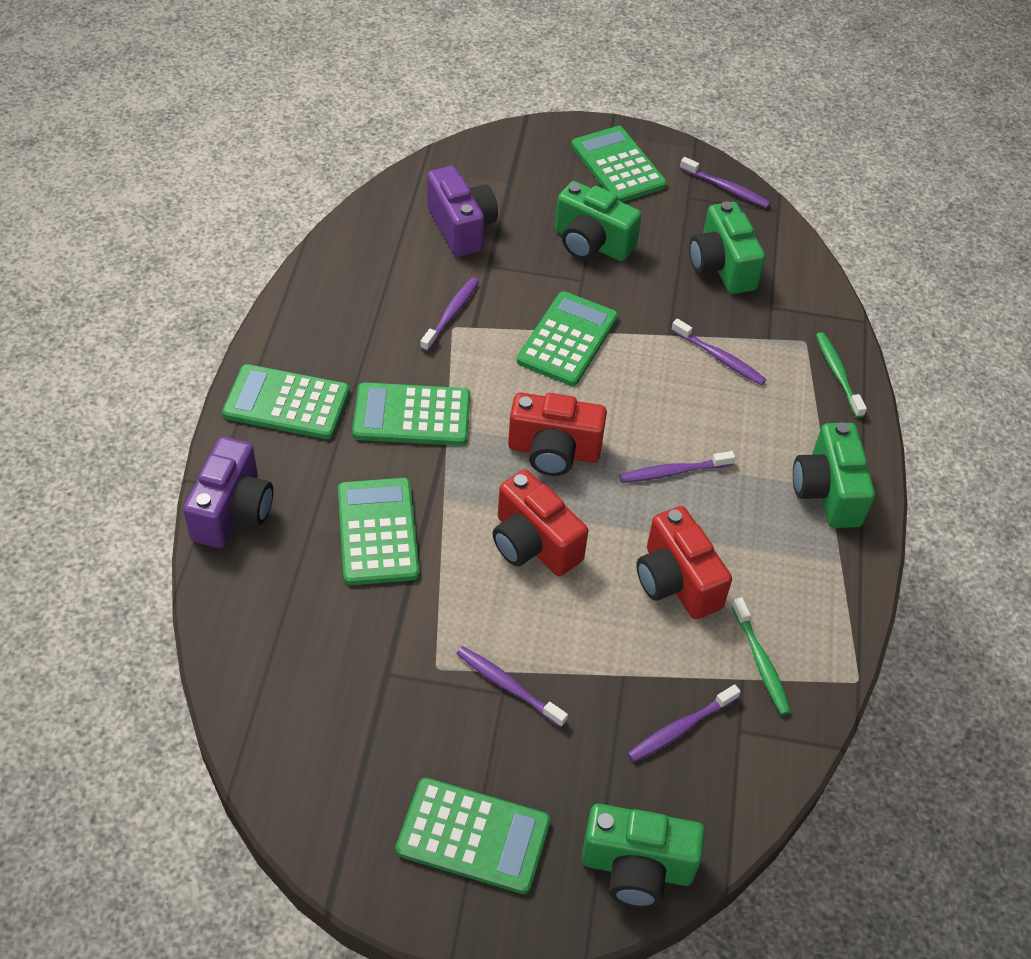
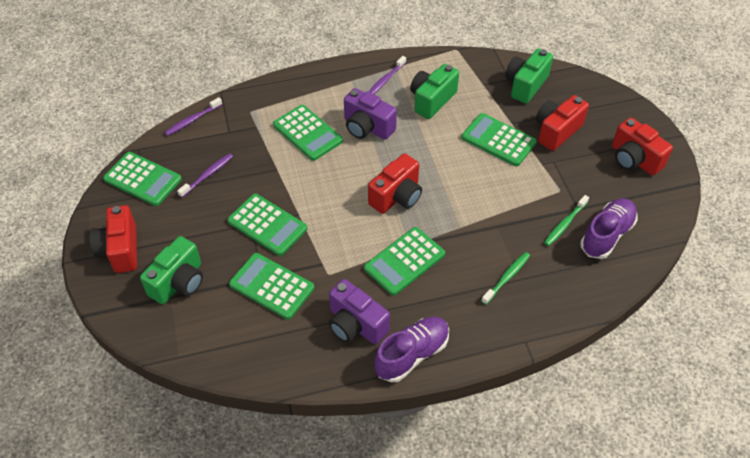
green camera: [555,181,642,261] [582,804,705,908] [689,201,765,294] [793,422,875,528] = 4 -> [140,236,203,304] [410,64,459,119] [505,48,553,104] = 3
purple shoe: none = 0 -> [374,316,449,382] [580,198,637,259] = 2
purple toothbrush: [420,277,479,352] [456,646,568,727] [619,451,735,483] [627,685,741,762] [671,319,766,385] [680,157,770,208] = 6 -> [164,97,223,136] [177,153,233,198] [369,56,406,94] = 3
red camera: [493,470,588,576] [508,393,607,476] [636,506,732,619] = 3 -> [89,205,137,273] [368,153,422,214] [536,95,589,151] [612,117,673,176] = 4

